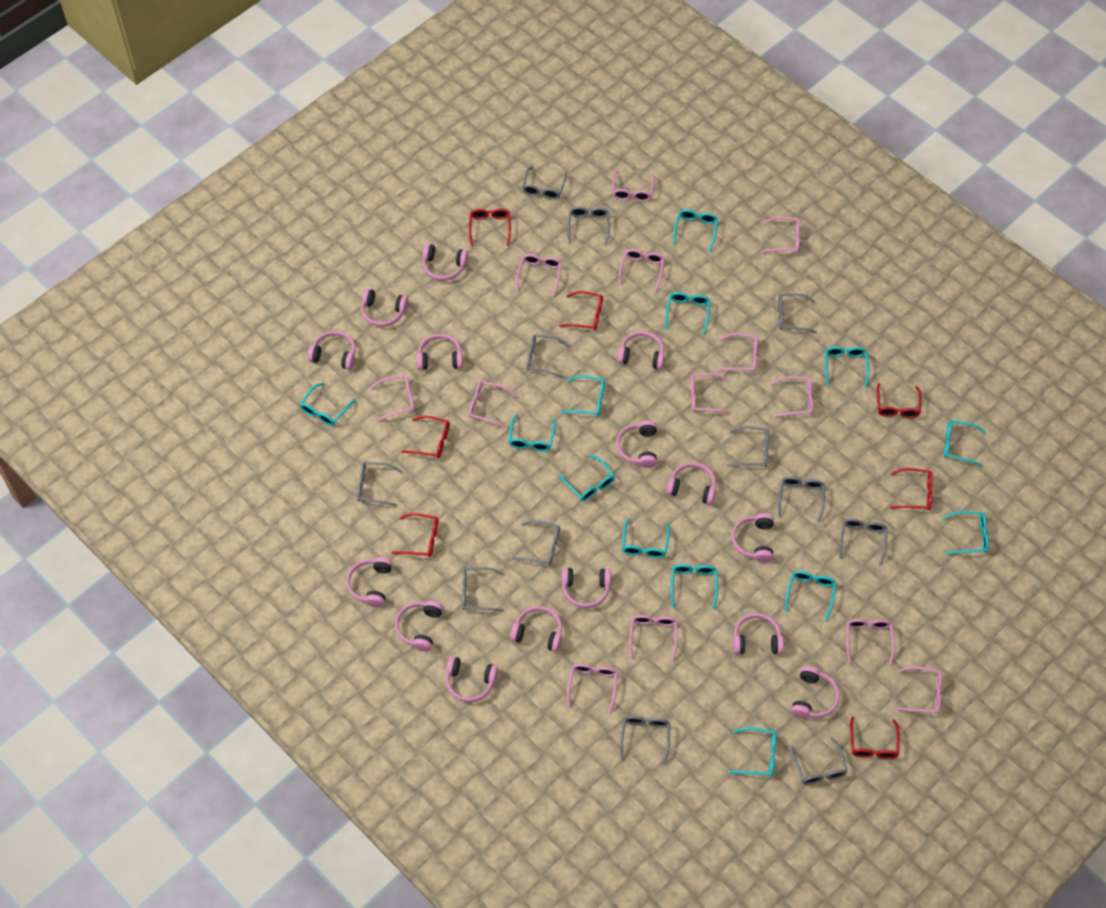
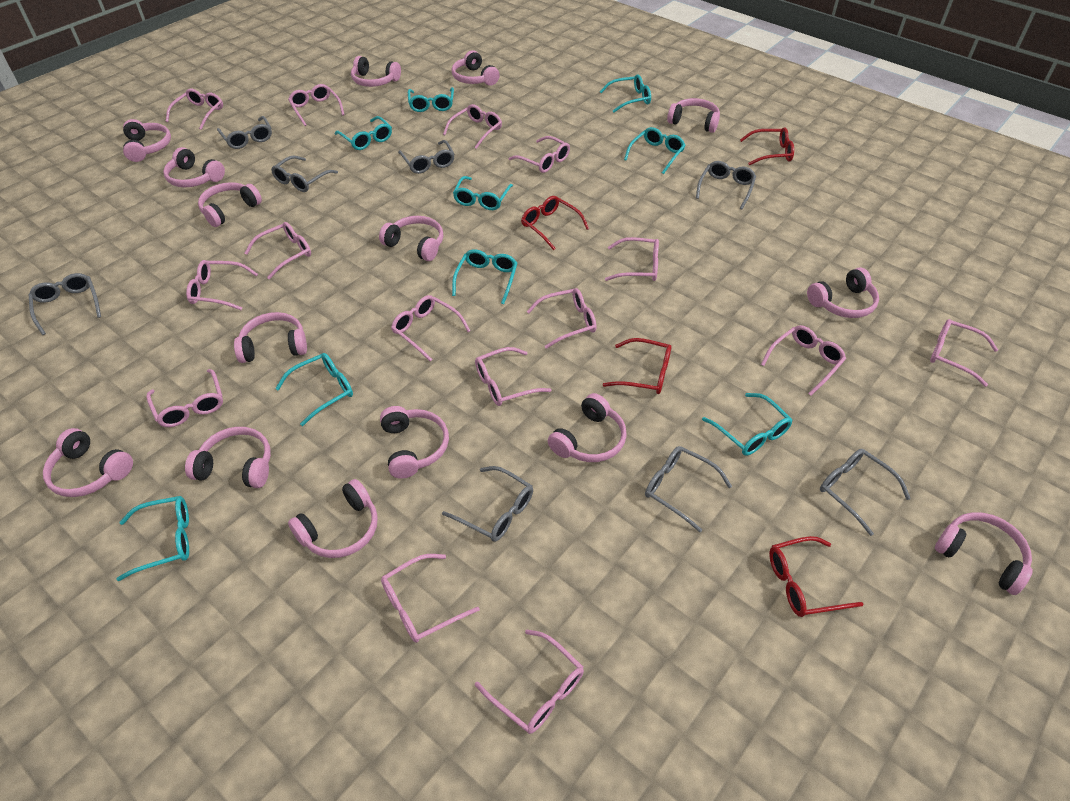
grey glasses: [357,462,402,506] [462,567,504,612] [512,520,560,565] [522,166,567,200] [526,334,570,378] [567,207,610,245] [620,716,670,765] [727,426,769,467] [778,294,817,333] [778,476,825,522] [791,737,848,785] [839,518,888,566] = 12 -> [29,273,101,335] [217,116,272,149] [271,156,338,192] [398,140,455,174] [442,466,533,542] [645,446,732,532] [696,161,756,210] [820,449,911,536] = 8
pink glasses: [370,375,415,421] [469,381,517,428] [516,254,562,296] [567,664,618,713] [612,170,655,202] [619,249,665,292] [629,615,677,662] [690,373,731,413] [717,333,758,372] [761,217,800,253] [770,376,813,417] [846,619,895,664] [895,666,942,714] = 13 -> [146,369,223,427] [166,88,223,130] [186,260,258,310] [245,222,311,279] [288,84,345,126] [381,554,480,643] [391,295,470,362] [443,104,502,149] [475,347,551,406] [475,629,584,734] [509,136,570,173] [527,288,596,349] [605,237,659,281] [761,325,846,396] [930,319,998,387] = 15
red glasses: [392,513,438,557] [402,416,450,458] [469,208,511,246] [559,291,603,331] [850,716,900,759] [877,383,922,418] [890,468,933,510] = 7 -> [521,196,589,250] [603,338,671,394] [740,127,794,165] [769,536,863,617] = 4
turquoise glasses: [300,383,355,426] [509,414,556,452] [559,455,615,501] [561,375,605,416] [622,518,670,558] [665,292,710,334] [671,564,718,609] [673,209,718,252] [729,727,776,776] [785,571,836,621] [825,346,869,387] [942,511,989,554] [944,420,986,467] = 13 -> [116,496,189,581] [275,353,353,426] [335,116,392,150] [408,87,454,112] [452,249,517,304] [453,176,513,210] [599,75,651,112] [624,127,686,174] [702,393,792,456] = 9

